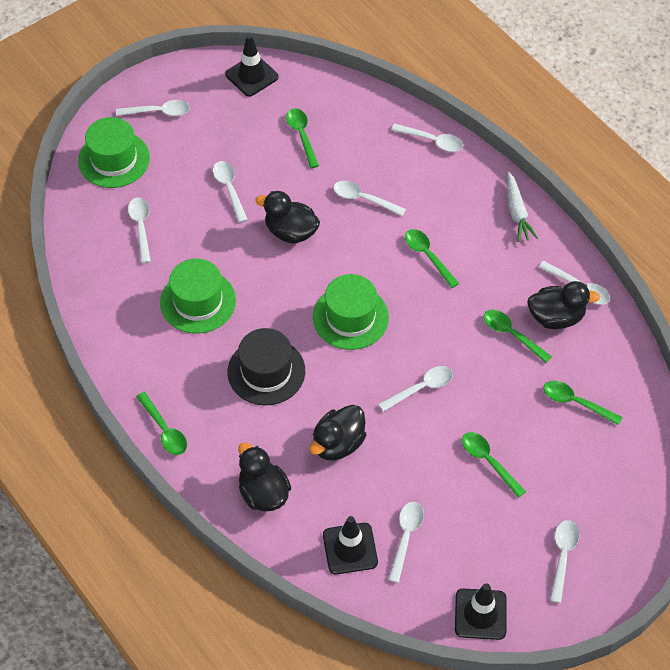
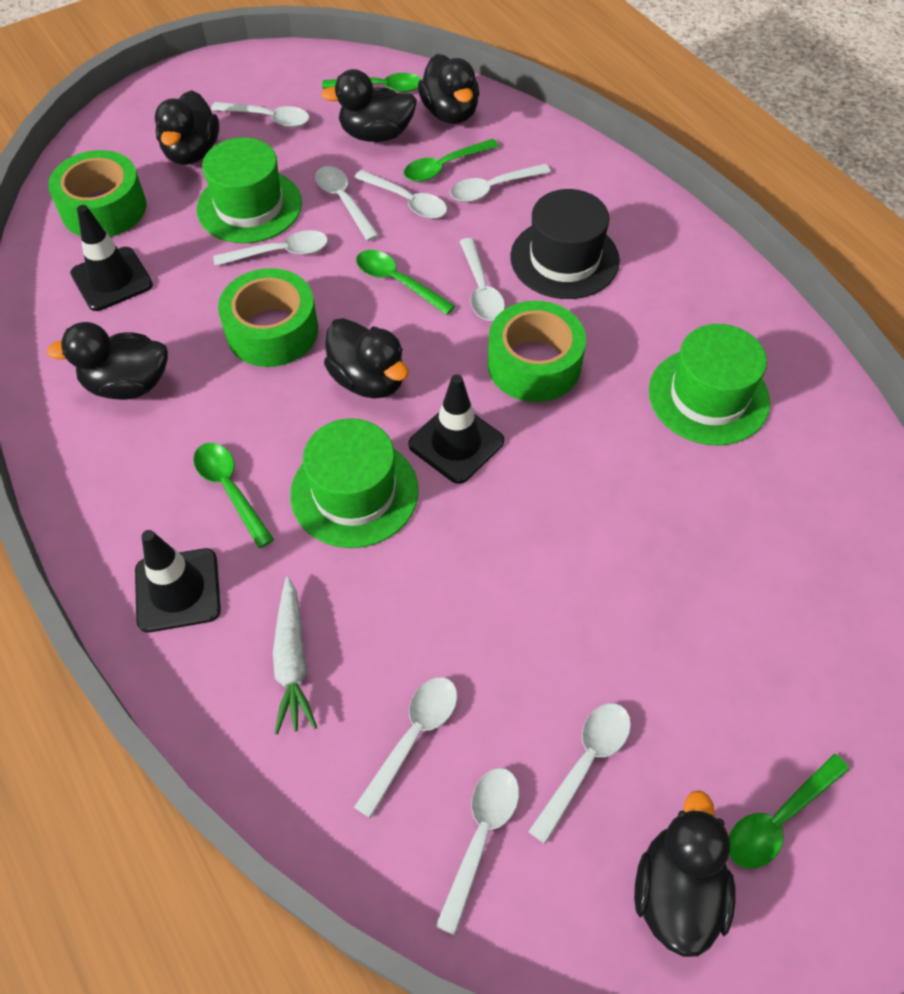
black duck: [238,442,291,512] [255,191,320,244] [309,405,366,461] [527,281,600,329] = 4 -> [46,322,168,400] [155,90,219,165] [321,69,417,142] [324,318,409,399] [418,54,479,124] [634,790,736,957] = 6
green spoon: [136,392,187,455] [286,108,319,168] [405,229,459,288] [462,432,526,498] [484,310,552,363] [543,381,622,425] = 6 -> [193,443,274,548] [322,73,422,92] [356,250,455,315] [404,139,499,182] [729,754,849,869] = 5
green tape: none = 0 -> [48,150,147,237] [218,268,318,367] [488,301,586,402] = 3

